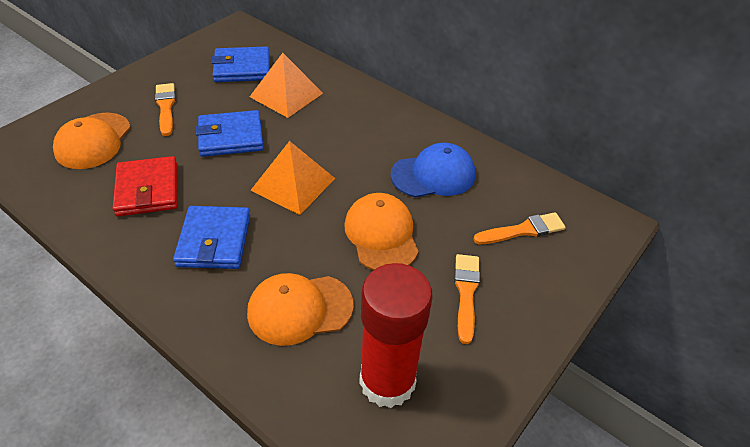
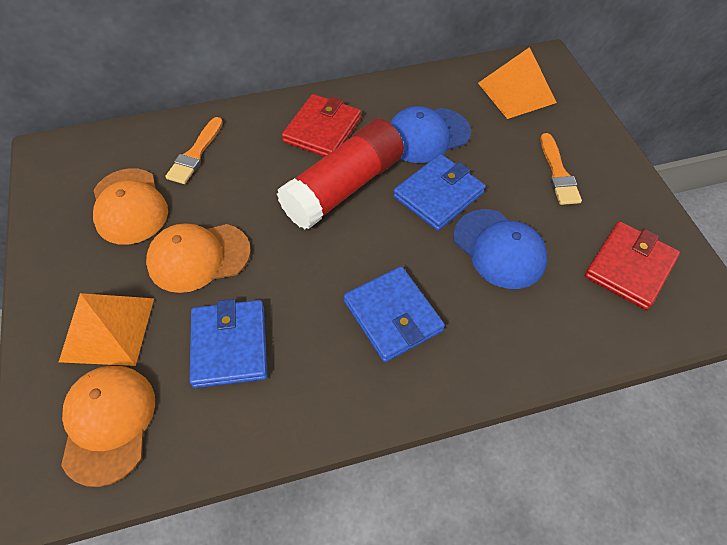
blue cap: [390,143,475,198] = 1 -> [390,106,471,163] [453,209,548,289] = 2
orange brush: [155,83,176,136] [454,254,480,344] [473,212,566,244] = 3 -> [165,117,223,184] [540,133,582,205] = 2
red wallet: [113,156,178,216] = 1 -> [282,94,361,157] [585,221,680,310] = 2

